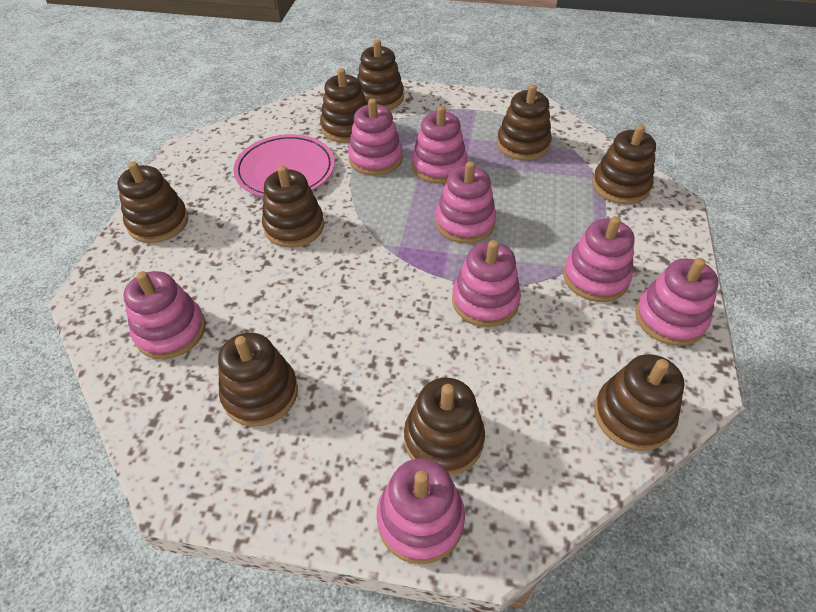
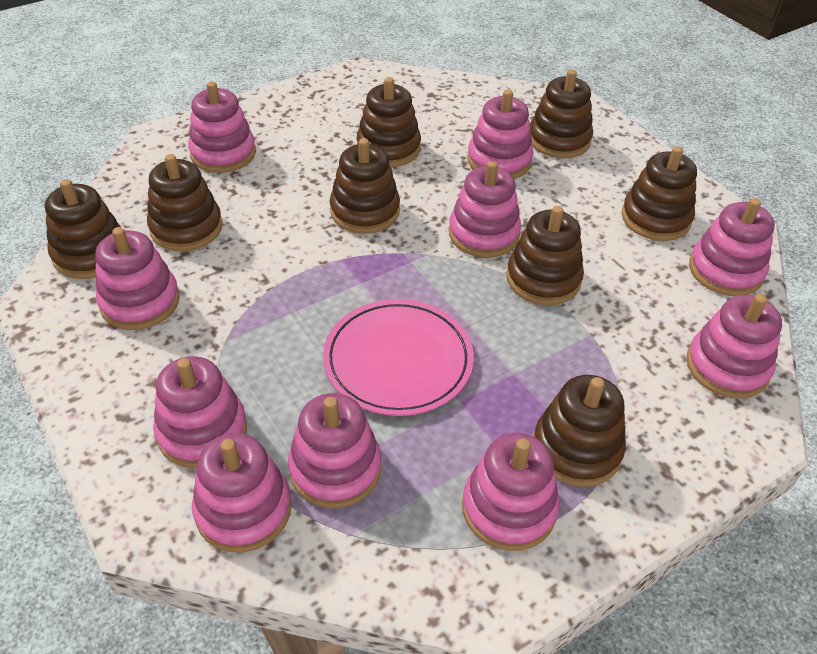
brown stacking toy: [117,161,188,243] [218,332,298,427] [262,165,324,248] [320,68,368,143] [357,39,404,110] [404,378,485,476] [497,84,552,161] [592,125,656,204] [594,354,684,451] = 9 -> [45,179,122,279] [147,154,223,251] [330,138,400,234] [356,77,421,167] [506,206,584,305] [530,70,593,158] [533,375,626,487] [621,146,697,241] = 8
pink stacking toy: [123,271,206,359] [348,98,402,176] [377,458,465,564] [412,106,467,184] [435,161,496,244] [452,240,521,327] [563,216,634,302] [635,258,719,346] = 8 -> [95,227,180,330] [153,356,247,468] [188,81,256,173] [192,433,292,552] [288,393,381,508] [449,161,521,258] [462,433,560,551] [467,89,534,179] [686,294,782,399] [689,198,775,296] = 10

